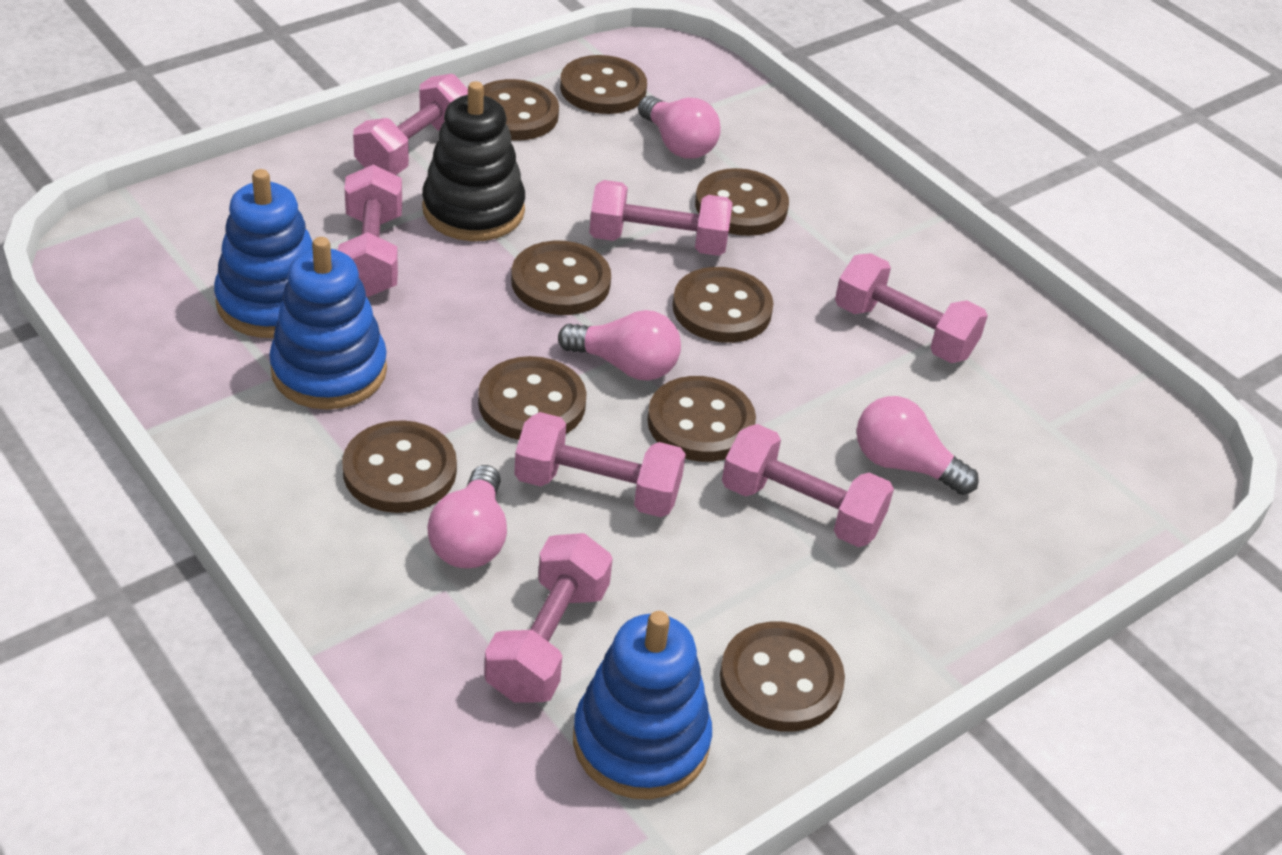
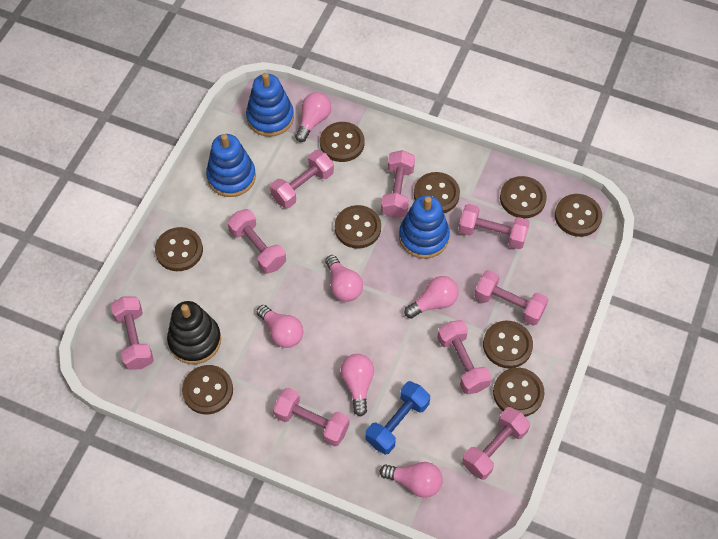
blue dumbbell: none = 0 -> [366,381,430,455] = 1
pink dumbbell: [338,164,402,297] [353,74,468,175] [484,533,613,703] [514,412,686,517] [589,180,732,256] [722,424,894,547] [835,253,988,363] = 7 -> [111,297,154,370] [228,209,286,274] [270,150,334,208] [273,388,350,447] [381,150,415,218] [437,320,492,394] [458,204,530,249] [462,407,530,480] [474,270,548,326] = 9
pink light bulb: [427,465,507,568] [558,310,681,381] [638,96,721,159] [856,396,979,495] = 4 -> [257,305,303,348] [295,92,331,142] [325,255,363,302] [341,354,374,417] [379,462,443,498] [404,276,459,319] = 6

